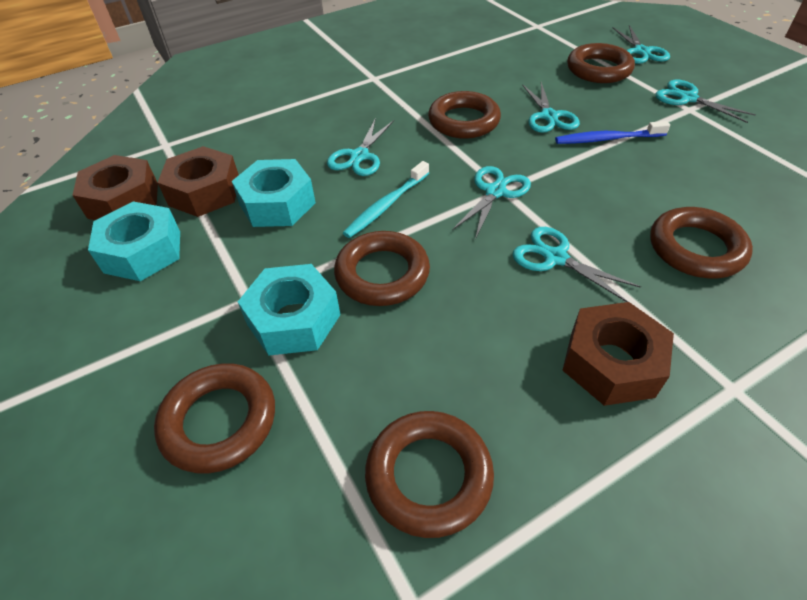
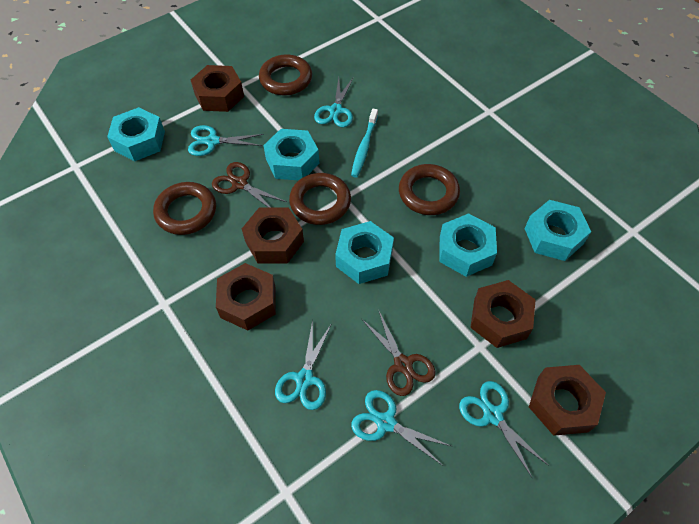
blue toothbrush: [555,121,670,144] = 1 -> none = 0
brown nut: [73,155,158,220] [157,146,239,217] [562,302,674,406] = 3 -> [191,65,244,112] [216,263,276,331] [242,207,304,264] [470,280,536,348] [529,365,606,436] = 5
brown ring: [154,363,275,474] [334,231,430,306] [365,411,494,538] [428,91,501,139] [567,43,635,83] [650,207,753,278] = 6 -> [153,182,216,235] [259,54,312,96] [289,173,351,225] [399,164,460,215] = 4
brown scissors: none = 0 -> [212,162,287,208] [363,311,436,396] = 2
turquoise nut: [88,201,180,281] [232,159,316,227] [238,264,341,356] = 3 -> [107,107,165,161] [263,129,319,180] [335,221,394,284] [440,213,497,277] [525,200,591,261] = 5
turquoise scissors: [327,118,394,176] [452,166,531,239] [513,227,641,302] [522,82,580,133] [613,25,670,64] [655,80,756,123] = 6 -> [188,125,264,156] [275,320,332,410] [314,77,354,127] [351,390,451,466] [459,381,549,479] = 5

